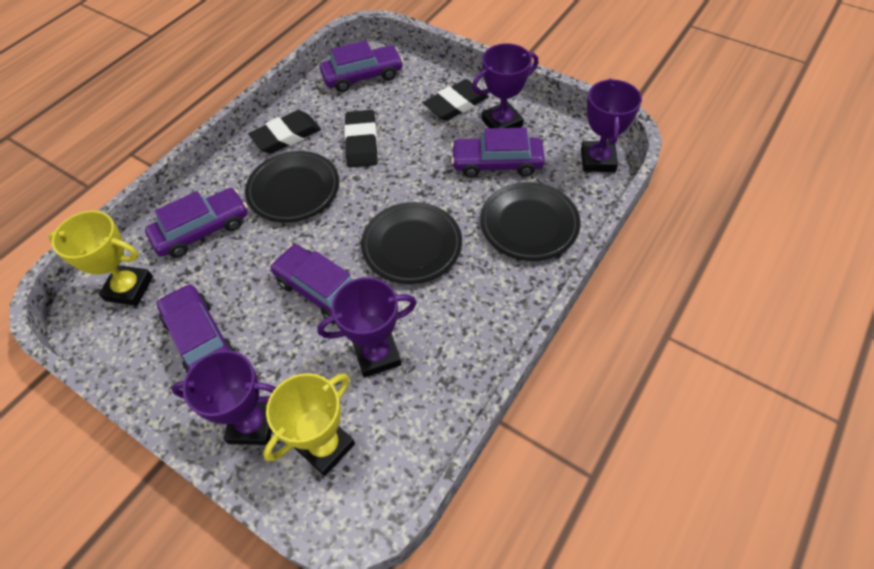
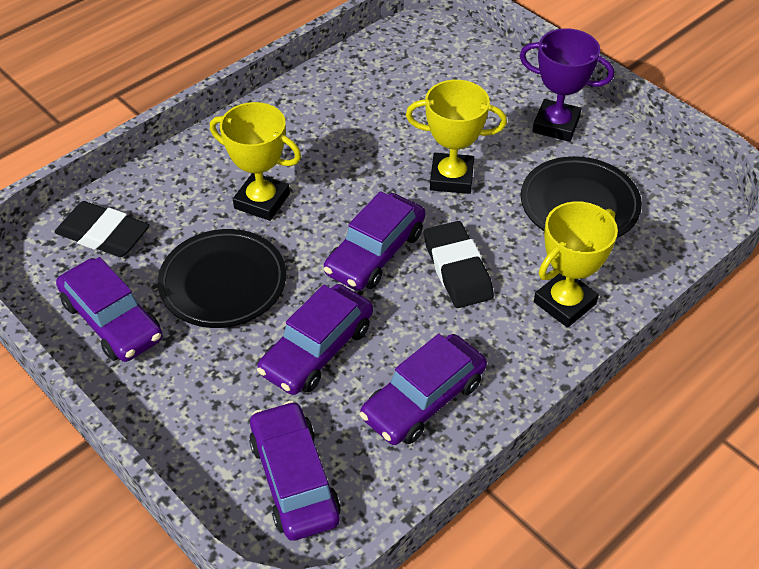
black eraser: [248,110,321,153] [344,110,378,168] [423,79,489,121] = 3 -> [55,201,150,257] [424,221,494,308] = 2
black plate: [245,151,339,222] [361,202,462,284] [480,182,580,261] = 3 -> [158,229,286,328] [521,156,642,238] = 2
purple trophy: [171,350,276,445] [317,277,417,377] [472,43,538,128] [581,79,642,172] = 4 -> [520,28,614,142] = 1
yellow trophy: [48,211,153,306] [263,373,355,476] = 2 -> [210,102,301,221] [406,80,507,194] [534,201,618,328] = 3

